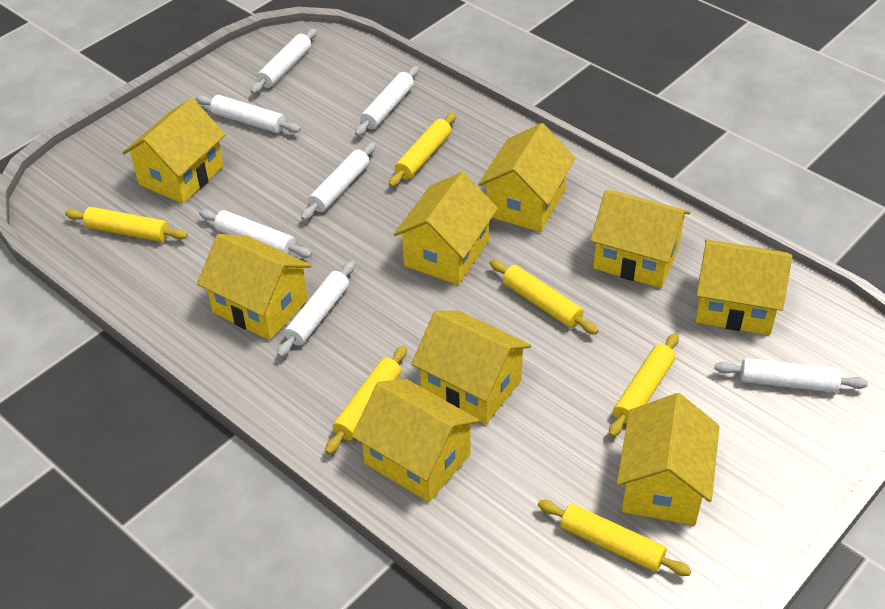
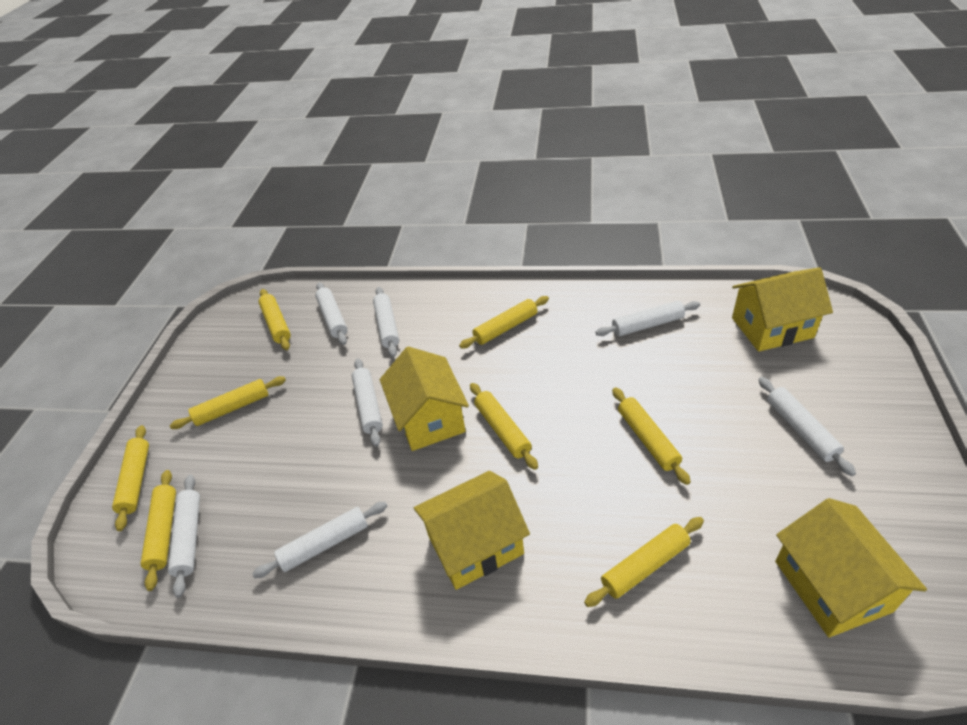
yellow house: [122,98,226,204] [197,234,312,340] [352,379,479,502] [393,172,498,285] [411,310,531,425] [478,123,576,232] [590,190,691,288] [617,393,720,525] [696,239,792,335] = 9 -> [380,347,469,451] [414,471,530,590] [732,267,833,352] [775,498,927,637] = 4
yellow rolling pin: [65,207,188,242] [325,346,407,454] [389,112,456,187] [490,260,598,334] [538,500,691,576] [609,333,679,437] = 6 -> [112,425,149,531] [141,470,176,591] [170,376,286,429] [259,289,291,350] [459,296,549,349] [470,383,538,470] [584,517,704,607] [612,387,691,485] = 8

